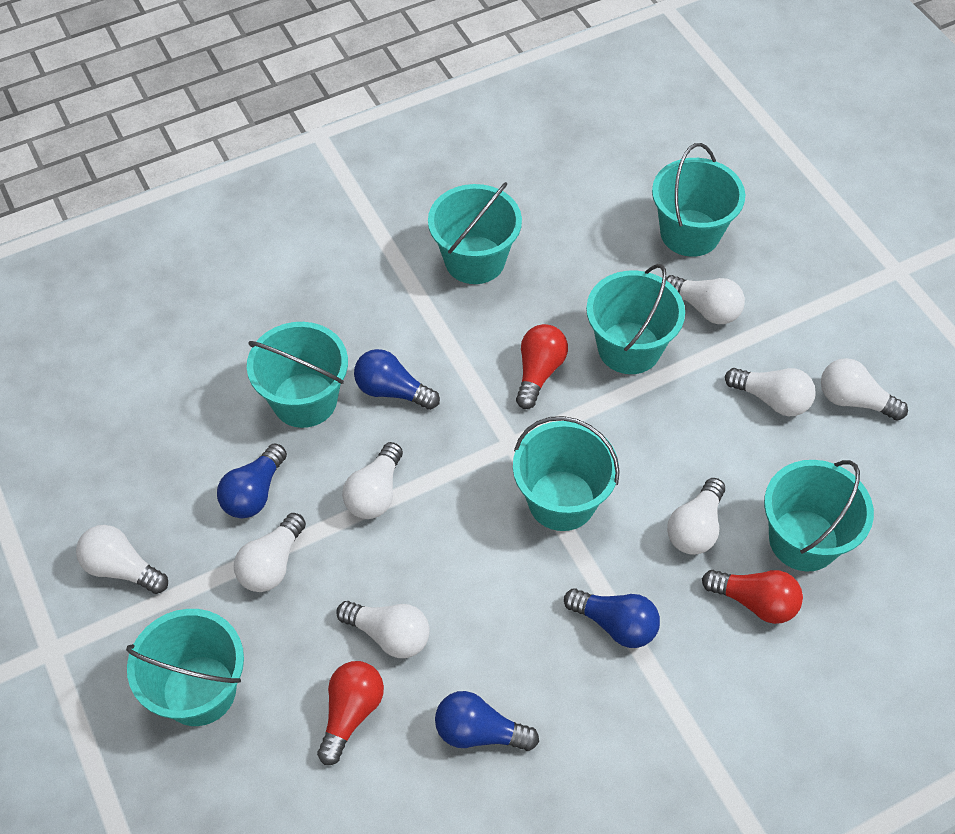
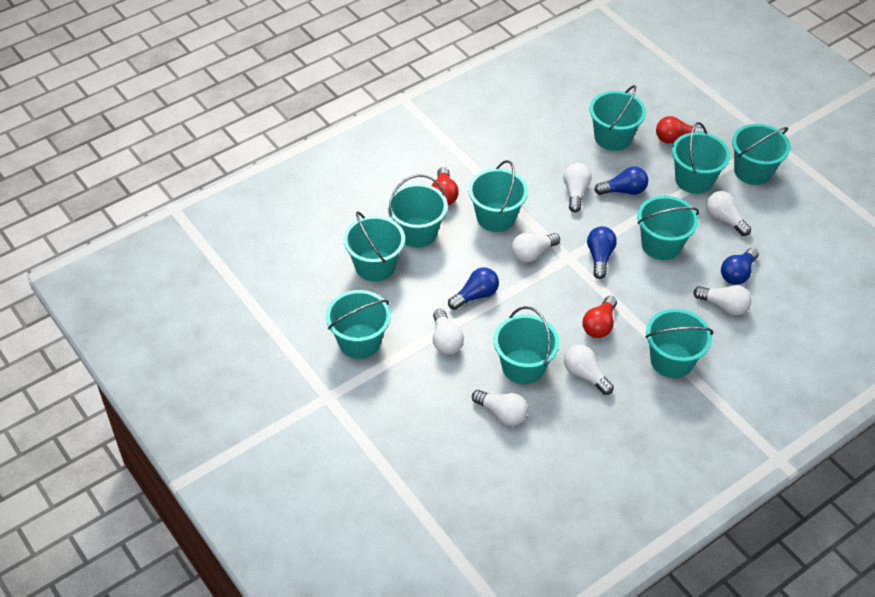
turquoise bucket: [126,609,244,726] [247,322,348,428] [428,182,522,284] [513,416,620,531] [586,264,685,374] [652,143,745,257] [764,460,874,572] = 7 -> [326,290,391,359] [343,211,405,282] [387,174,448,248] [468,160,528,232] [494,306,559,384] [590,85,646,151] [637,196,699,260] [645,309,713,378] [672,122,730,194] [732,124,790,185] = 10
white light bulb: [76,525,168,594] [234,513,306,592] [336,601,430,658] [342,442,403,519] [666,275,745,324] [667,478,725,555] [725,368,816,416] [821,358,908,421] = 8 -> [433,309,464,355] [472,390,528,426] [512,233,560,262] [563,163,592,212] [564,345,614,395] [693,285,751,316] [706,191,751,236] = 7

